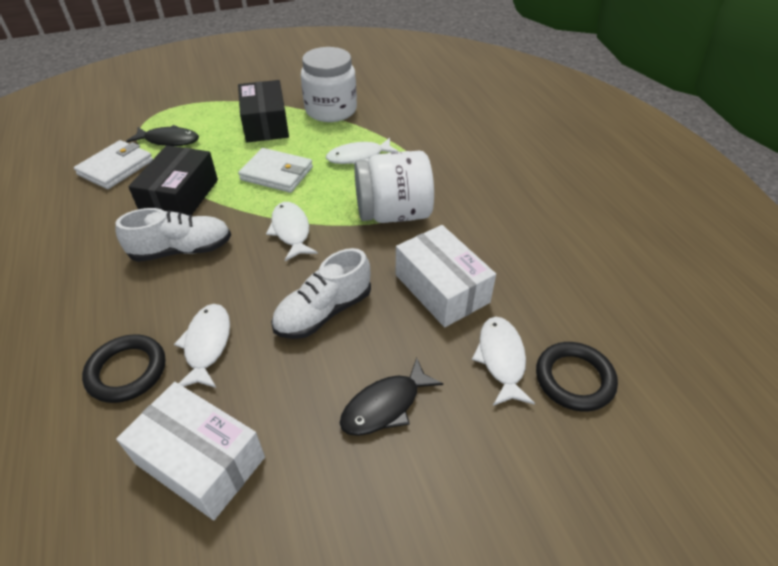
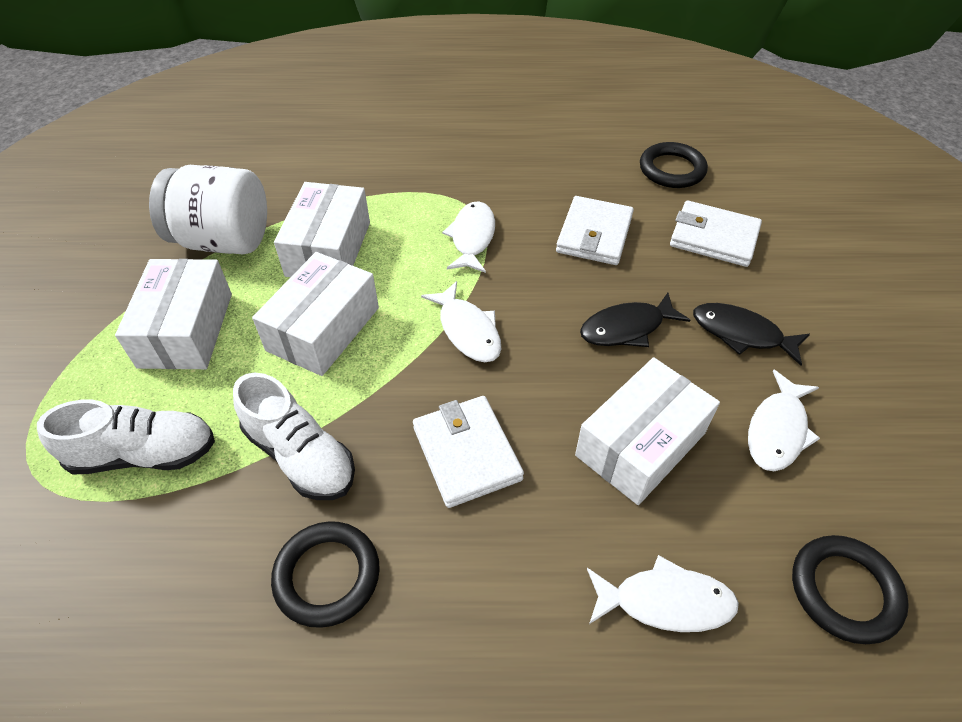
black box: [128,145,218,216] [238,80,289,143] = 2 -> none = 0
black ring: [82,334,165,403] [536,342,618,412] = 2 -> [271,521,380,628] [640,142,708,188] [792,535,909,644] = 3
white box: [116,382,265,520] [396,225,496,327] = 2 -> [115,259,232,369] [252,252,379,376] [274,182,370,277] [575,357,720,505] = 4
white jar: [301,47,357,122] [354,151,434,223] = 2 -> [149,165,267,254] = 1
white wallet: [74,140,153,189] [238,148,313,193] = 2 -> [413,396,524,508] [556,196,634,265] [670,200,762,267] = 3

